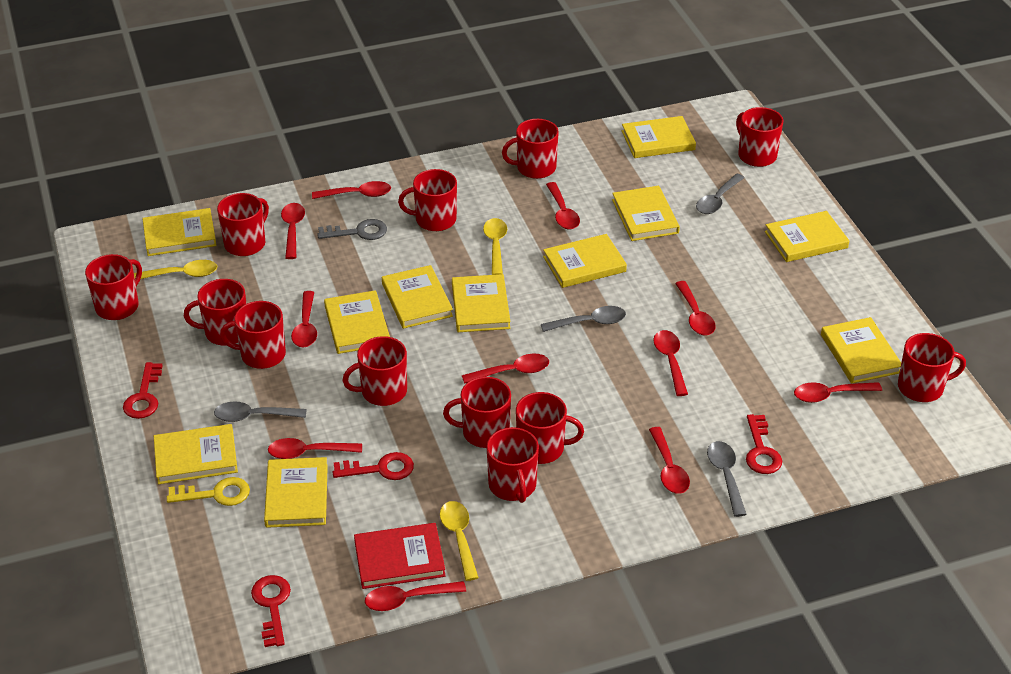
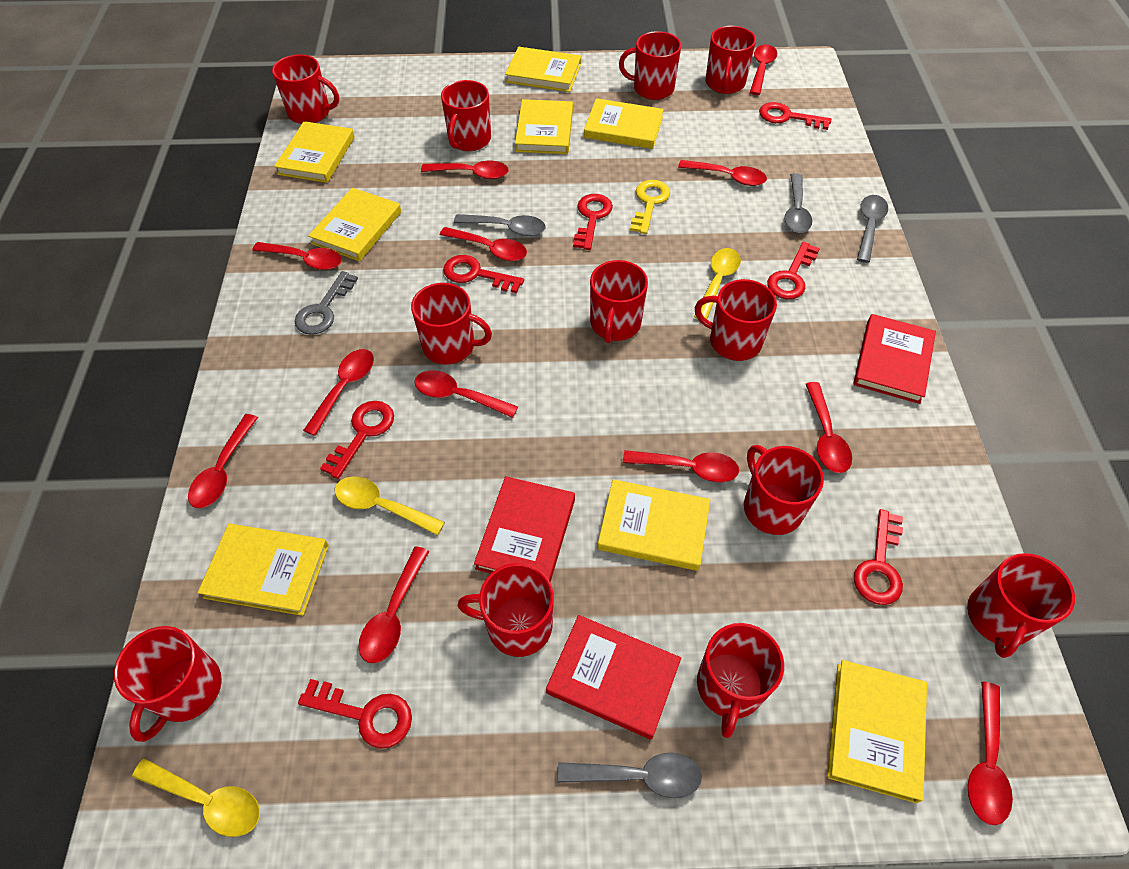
red book: [354,523,446,589] = 1 -> [474,476,575,582] [546,615,681,739] [853,314,936,404] = 3
red key: [123,362,163,419] [251,575,291,647] [333,452,414,480] [746,414,782,474] = 4 -> [298,679,412,749] [320,401,394,479] [443,255,524,293] [573,194,613,250] [759,102,831,130] [767,242,820,299] [854,509,903,605] = 7
red spoon: [268,438,362,459] [281,203,305,259] [291,291,317,348] [312,181,391,199] [365,581,466,611] [462,353,549,384] [546,182,580,229] [649,427,690,494] [653,330,688,396] [675,281,716,335] [794,382,882,403] = 11 -> [188,414,258,508] [253,242,342,270] [303,349,374,436] [358,546,429,663] [415,370,518,418] [421,161,509,179] [440,227,527,261] [623,450,739,482] [678,160,767,186] [750,45,777,95] [806,382,852,473] [968,681,1013,825] = 12
yellow book: [142,208,217,256] [154,424,238,484] [264,457,328,528] [324,290,390,354] [382,265,453,329] [452,274,510,332] [543,234,627,288] [612,186,680,241] [622,116,696,158] [765,211,849,262] [821,317,901,384] = 11 -> [198,524,329,616] [274,121,354,183] [308,188,401,261] [505,47,581,92] [515,99,573,154] [584,98,664,149] [597,479,710,571] [827,660,927,803] = 8

